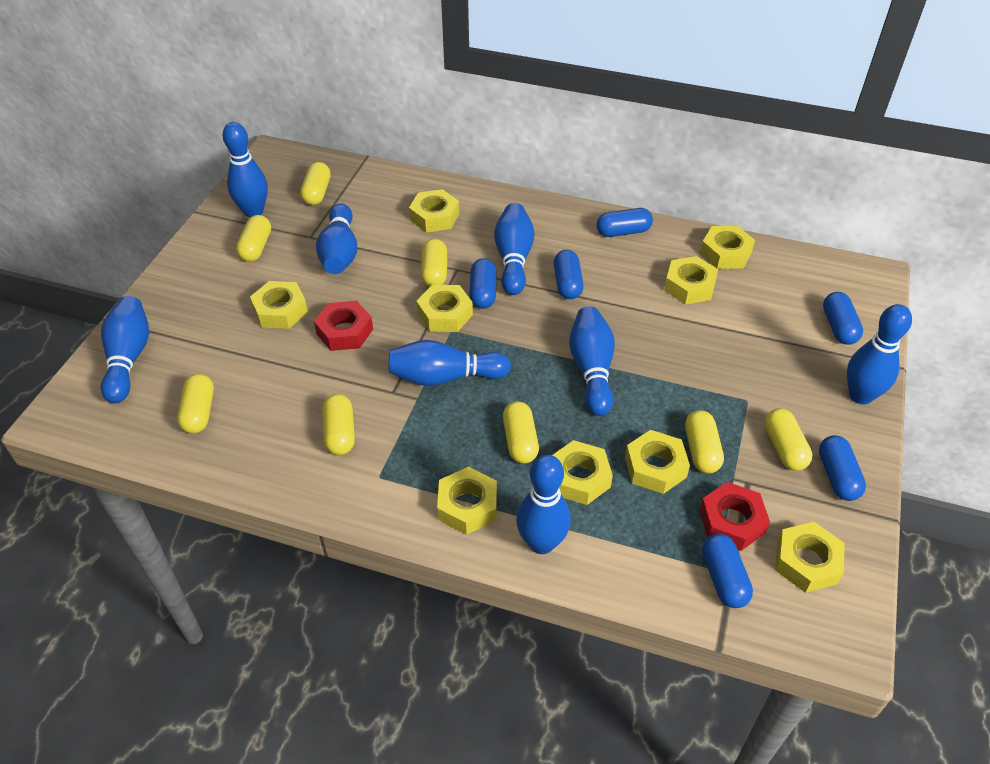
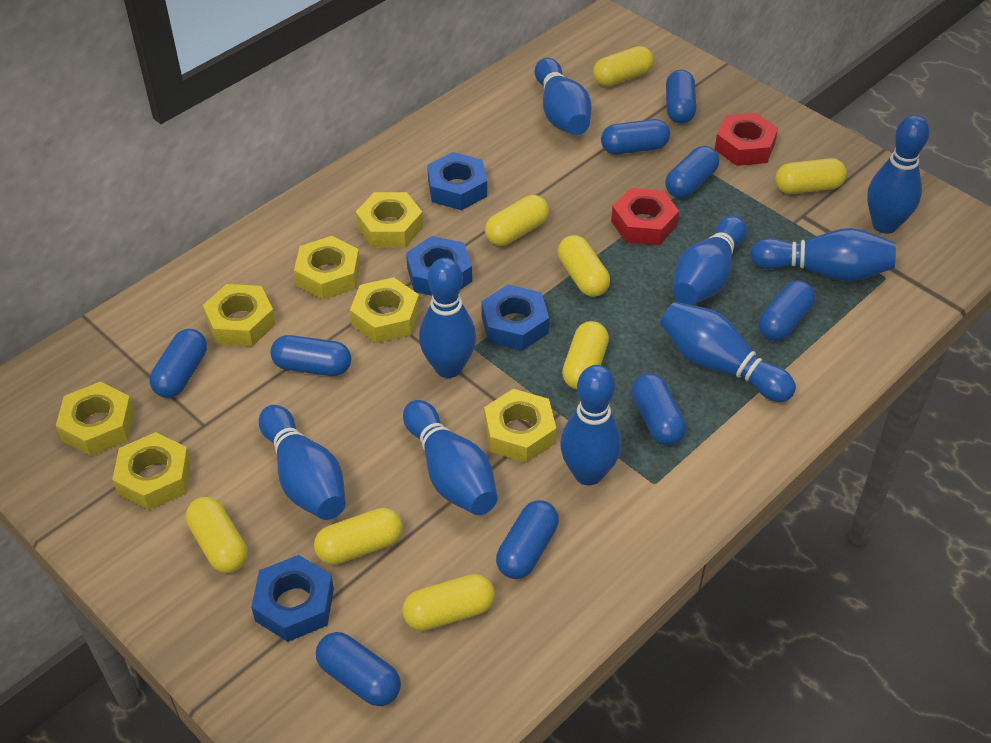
blue bowling pin: [101,296,149,403] [223,122,268,217] [316,203,357,274] [389,340,511,386] [494,203,535,295] [516,455,571,554] [569,306,615,416] [847,304,912,405] = 8 -> [259,405,345,520] [403,400,498,515] [419,258,476,378] [535,58,591,135] [560,365,622,485] [660,302,796,402] [673,216,747,305] [750,228,896,281] [867,115,929,234] = 9
blue capsule: [469,258,497,309] [554,250,584,299] [597,208,653,237] [702,533,753,608] [819,435,866,501] [823,292,863,345] = 6 -> [150,329,207,398] [270,335,351,376] [316,632,401,706] [496,500,559,579] [601,119,670,155] [632,373,686,445] [665,146,719,198] [666,70,696,124] [758,280,815,341] = 9
blue nut: none = 0 -> [251,555,334,642] [406,236,472,296] [427,152,487,210] [481,284,549,351] = 4
yellow nut: [250,281,308,329] [409,189,459,233] [416,285,473,332] [437,467,497,535] [552,440,613,505] [625,430,690,494] [664,256,718,304] [700,226,755,269] [775,522,845,593] = 9 -> [56,382,134,456] [112,432,191,510] [203,284,276,346] [294,236,360,300] [350,277,420,343] [356,192,423,247] [484,389,556,463] = 7

